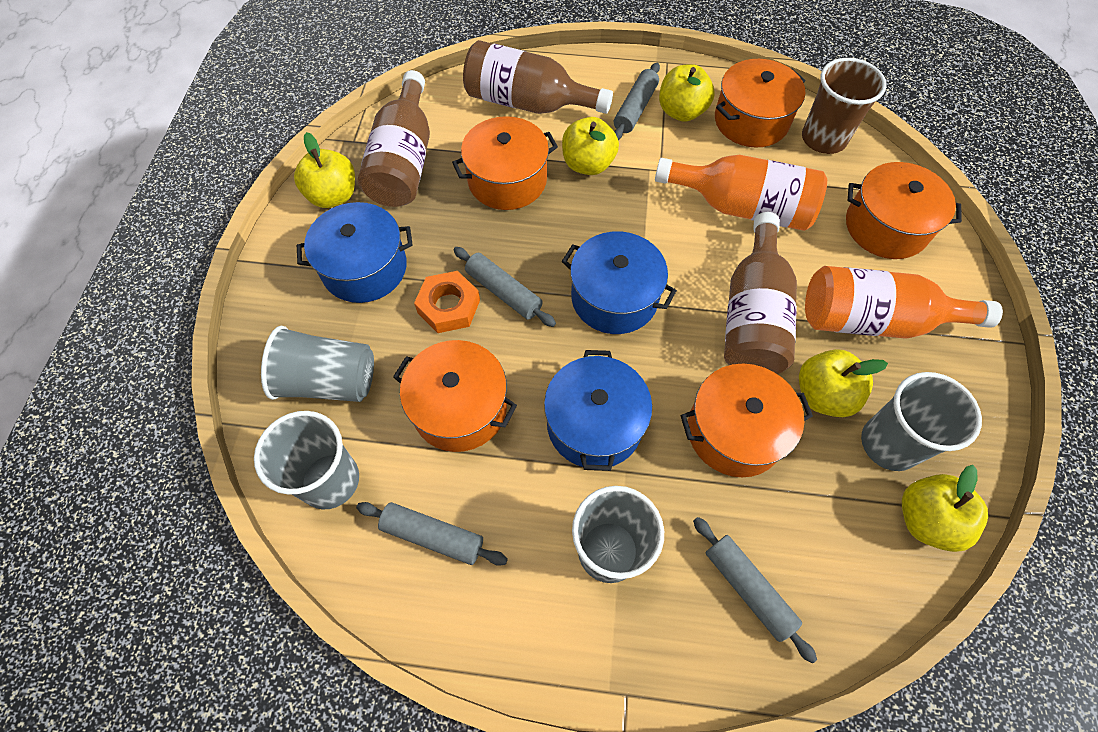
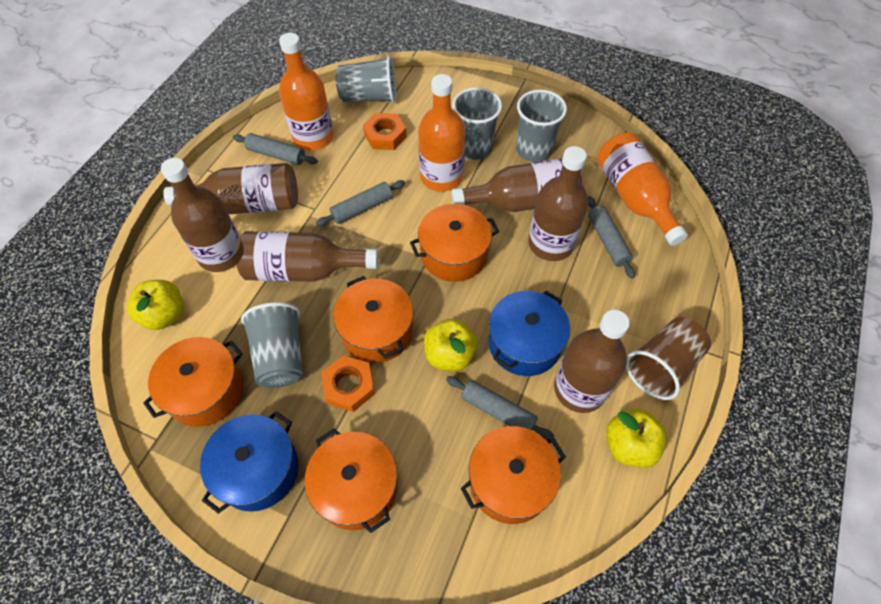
blue pot: [297,202,413,303] [544,350,652,471] [562,232,677,334] = 3 -> [200,411,298,514] [488,290,570,376] = 2
brown bottle: [358,70,430,207] [463,40,613,114] [724,212,797,374] = 3 -> [161,158,239,272] [163,163,298,214] [236,231,378,282] [451,158,582,212] [528,146,588,261] [554,310,630,413] = 6
orange bottle: [655,155,827,231] [805,266,1003,339] = 2 -> [279,33,334,151] [418,74,465,191] [597,133,688,246] = 3
orange nut: [414,271,480,333] = 1 -> [321,355,375,412] [363,113,407,150] = 2
yellow apple: [294,132,355,208] [562,117,619,175] [659,64,715,122] [799,349,888,417] [902,465,988,552] = 5 -> [127,280,184,330] [424,319,477,371] [606,409,667,468] = 3

